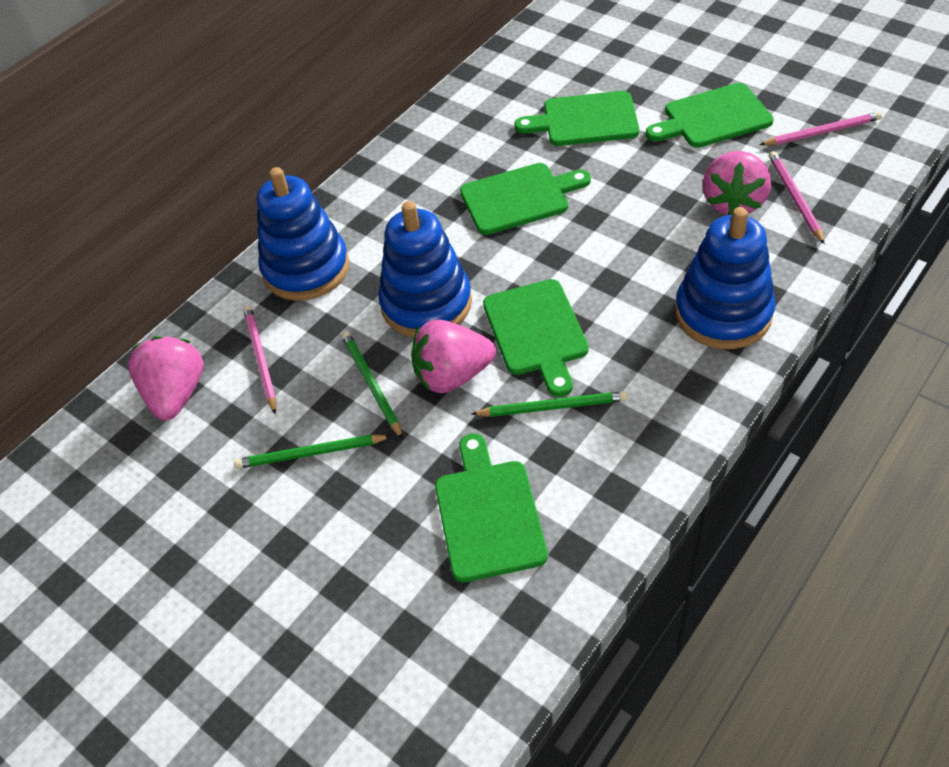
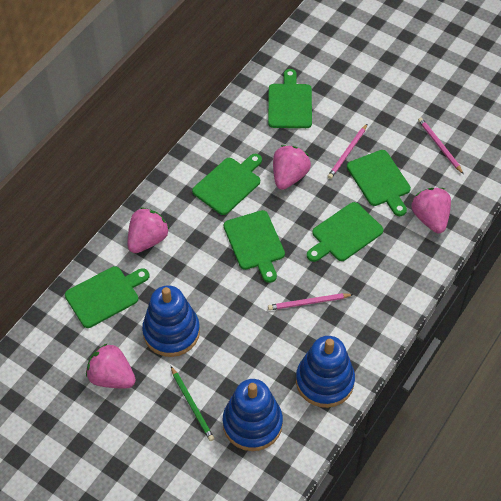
green cutting board: [435,433,548,582] [460,163,591,235] [483,279,589,397] [514,91,639,146] [646,83,774,148] = 5 -> [65,266,150,328] [192,154,262,215] [224,210,285,283] [268,69,312,128] [307,202,384,262] [347,150,411,216] = 6
green pencil: [234,434,391,469] [342,331,403,440] [472,391,628,417] = 3 -> [171,366,214,441] = 1
pink strawberry: [128,336,204,421] [411,320,496,393] [703,151,771,215] = 3 -> [86,343,136,388] [128,207,169,253] [273,145,311,190] [411,188,451,233] = 4

